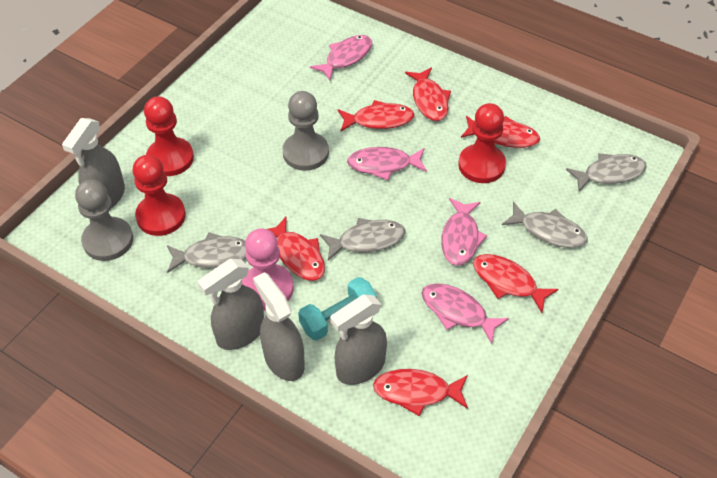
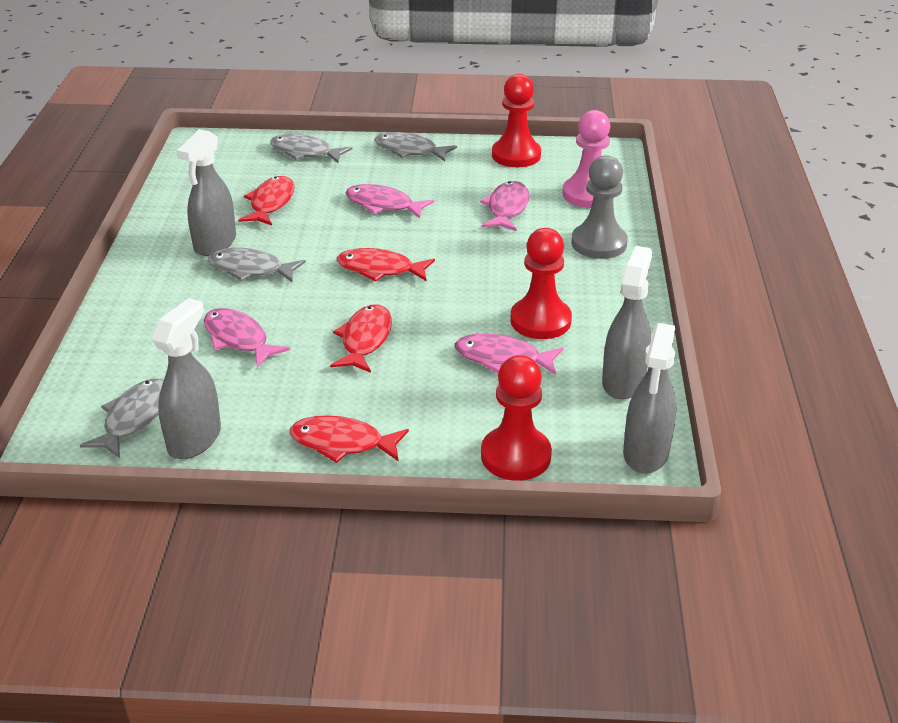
grey pawn: [75,179,133,261] [282,91,329,171] = 2 -> [571,155,628,259] = 1
red fish: [267,217,325,281] [338,100,415,132] [373,369,468,416] [405,67,451,121] [461,116,540,148] [473,254,559,313] = 6 -> [238,176,295,226] [290,415,409,463] [330,304,392,373] [337,248,435,282] = 4
turquoise dumbbell: [298,277,377,341] = 1 -> none = 0

